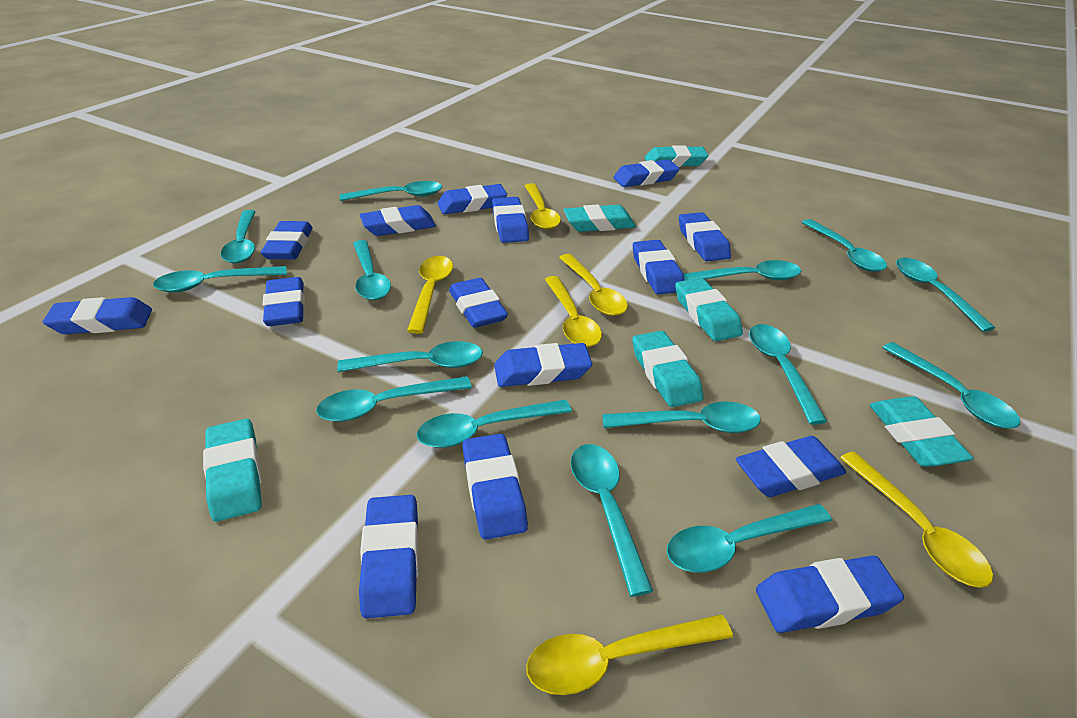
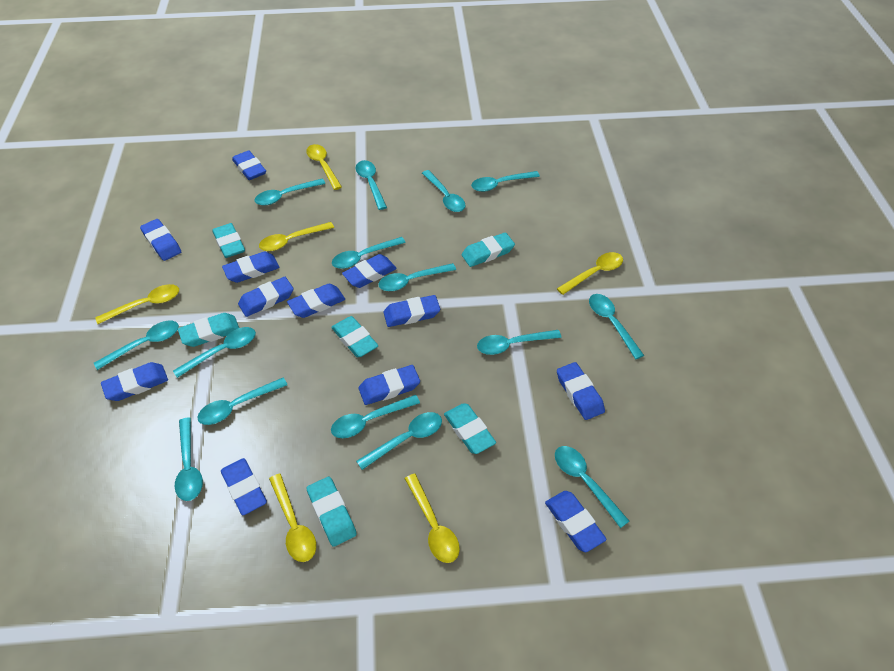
blue eraser: [43,297,152,334] [261,221,313,260] [263,277,305,326] [359,495,419,619] [360,205,436,236] [437,184,507,214] [449,278,508,328] [462,434,528,540] [492,197,529,243] [494,343,592,387] [613,160,680,187] [633,240,684,295] [679,212,731,261] [736,436,846,497] [756,556,904,633] = 15 -> [101,362,168,401] [140,219,181,261] [221,458,267,515] [222,252,280,283] [232,150,266,180] [238,277,294,317] [287,284,345,318] [342,254,397,288] [359,365,420,405] [383,295,440,327] [545,491,607,552] [557,362,605,420] = 12

